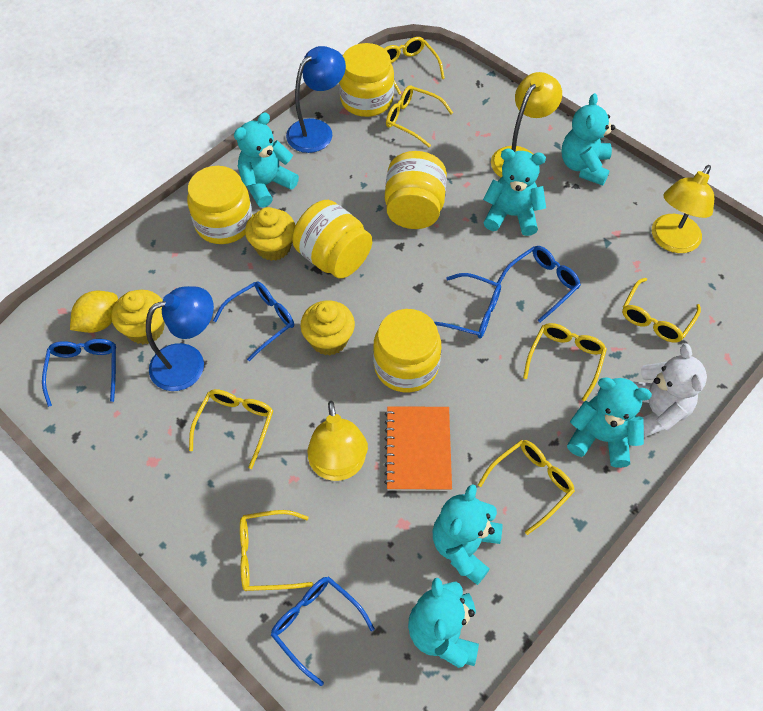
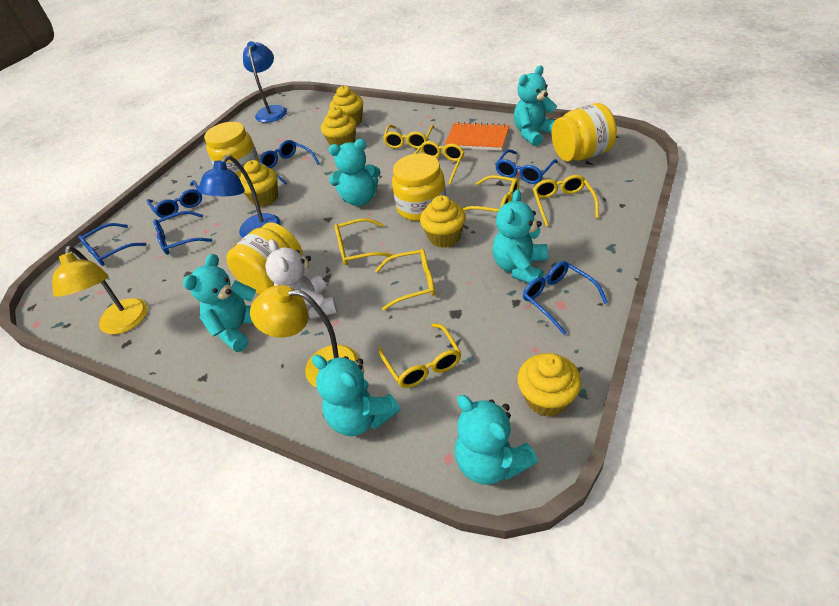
blue glasses: [42,339,116,407] [213,281,294,361] [271,576,375,686] [434,273,501,339] [497,246,581,322] = 5 -> [78,223,147,266] [147,180,202,218] [153,211,213,255] [259,140,320,185] [495,149,558,184] [523,261,608,335] = 6
yellow cupcake: [111,290,165,344] [245,207,295,261] [300,300,355,356] = 3 -> [240,160,278,207] [321,107,356,146] [330,86,363,126] [420,195,466,248] [518,353,582,417] = 5
yellow jar: [187,166,253,244] [292,200,372,279] [339,43,394,117] [373,309,441,392] [385,151,447,229] = 5 -> [204,122,259,178] [227,222,303,295] [392,153,446,221] [551,103,617,161] = 4
yellow lamp: [307,401,368,481] [491,72,562,177] [652,165,714,253] = 3 -> [52,246,148,334] [250,285,359,387] = 2
yellow lemon: [70,291,118,333] = 1 -> none = 0

